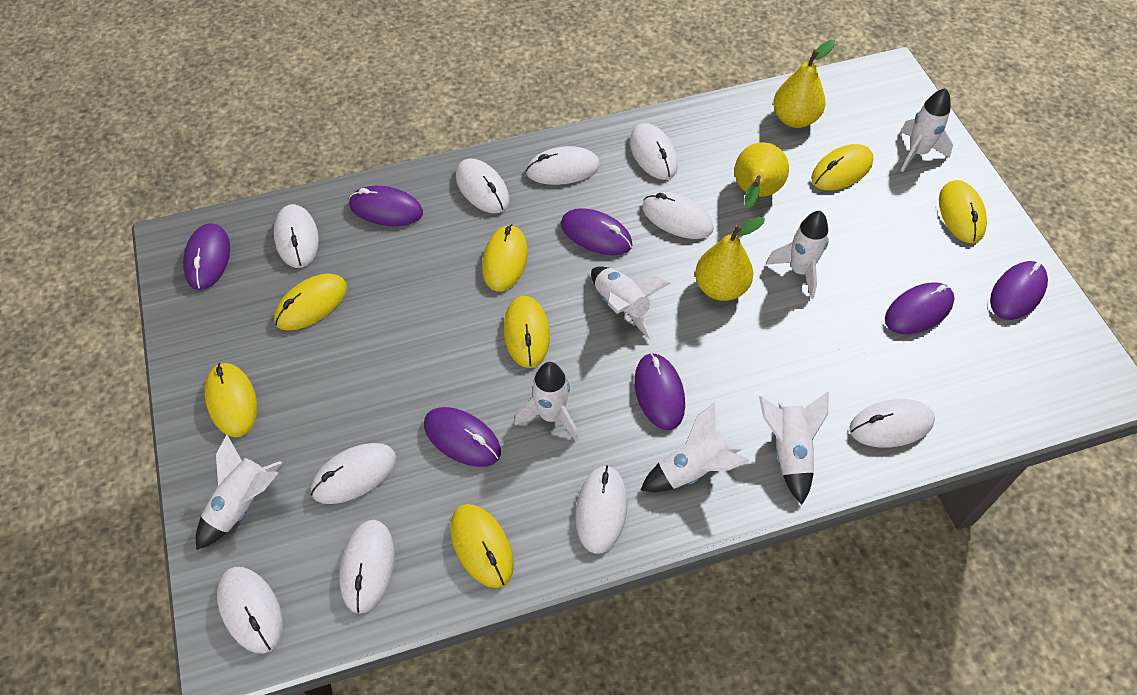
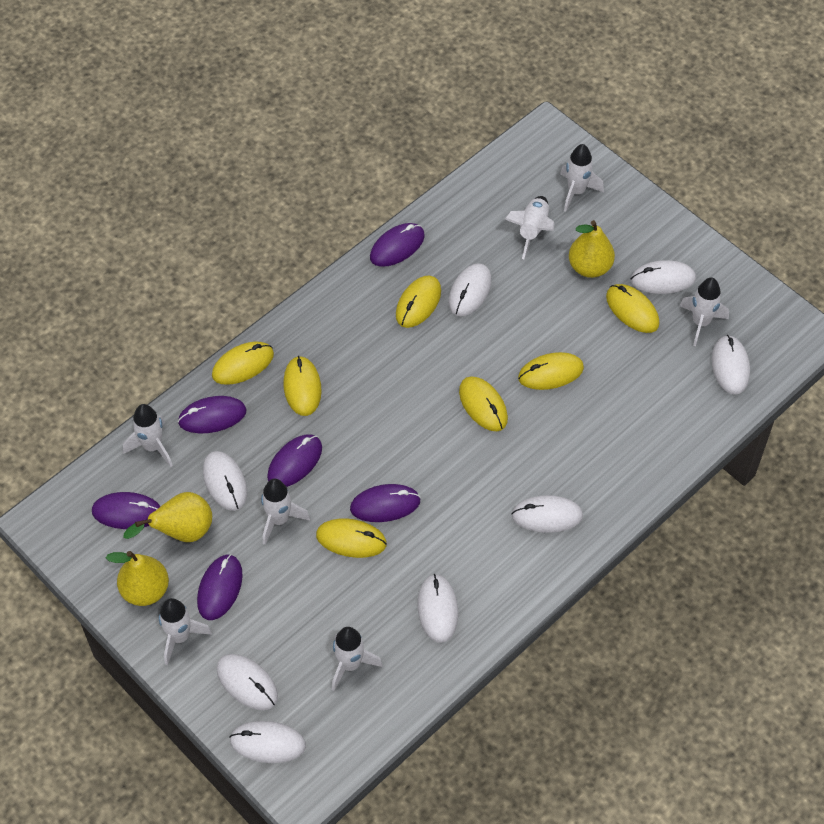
purple mouse: [183,223,230,290] [349,186,423,226] [424,407,501,467] [561,208,633,255] [634,353,685,430] [885,282,954,334] [990,261,1048,320] = 7 -> [92,492,160,529] [178,396,246,433] [197,554,243,620] [267,434,322,487] [350,484,421,522] [370,223,425,267] = 6
white mouse: [217,567,283,654] [274,204,319,268] [311,443,396,504] [339,520,395,614] [456,159,509,213] [526,146,600,185] [575,465,627,554] [630,123,678,180] [642,192,714,239] [849,399,935,447] = 10 -> [203,451,247,511] [217,654,278,710] [229,721,306,763] [418,574,458,643] [448,263,491,316] [511,495,583,533] [630,260,696,294] [712,335,750,395] = 8

